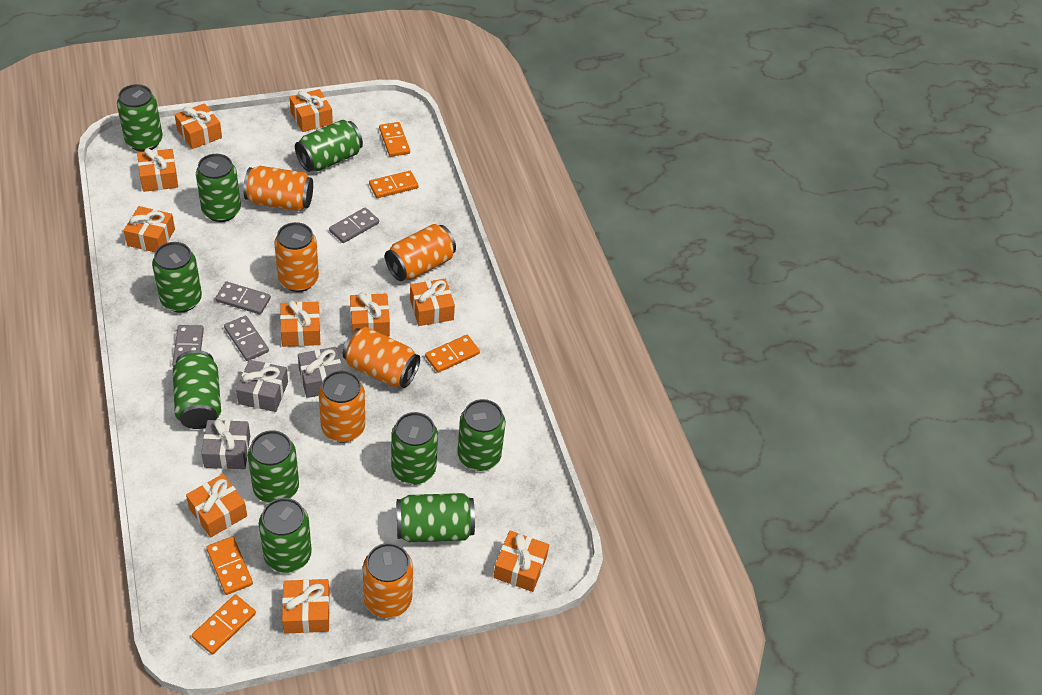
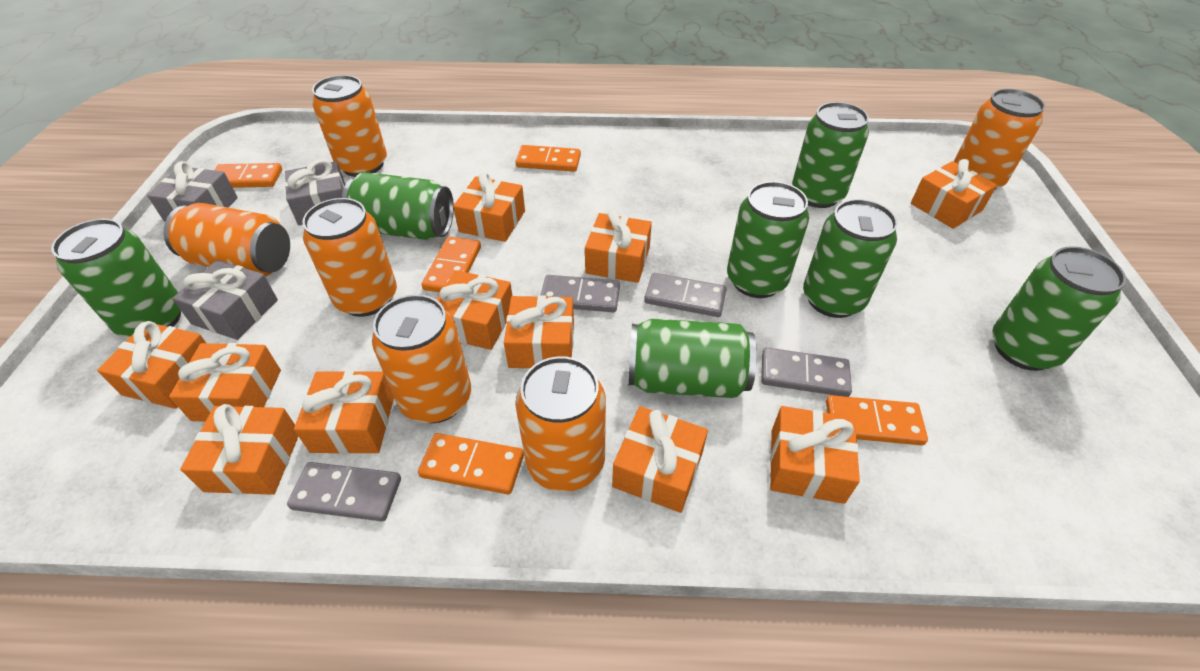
green can: [117,84,163,152] [152,242,202,313] [173,350,221,429] [196,154,241,222] [248,430,299,503] [259,498,312,573] [295,120,363,172] [391,412,438,485] [397,493,475,542] [457,399,506,471] = 10 -> [51,219,181,337] [342,172,454,240] [628,319,757,398] [727,181,809,298] [792,102,869,208] [803,199,898,318] [992,246,1126,371] = 7
orange gift: [124,206,175,252] [137,148,178,192] [175,103,222,149] [186,474,247,538] [280,300,321,347] [282,579,330,634] [289,89,333,132] [350,292,390,337] [410,279,455,326] [493,530,549,592] = 10 -> [97,321,206,409] [169,343,281,422] [180,404,299,495] [294,370,394,454] [436,270,512,350] [453,172,525,242] [504,295,574,368] [585,210,652,283] [612,406,708,513] [770,406,860,504] [911,159,997,229] = 11

